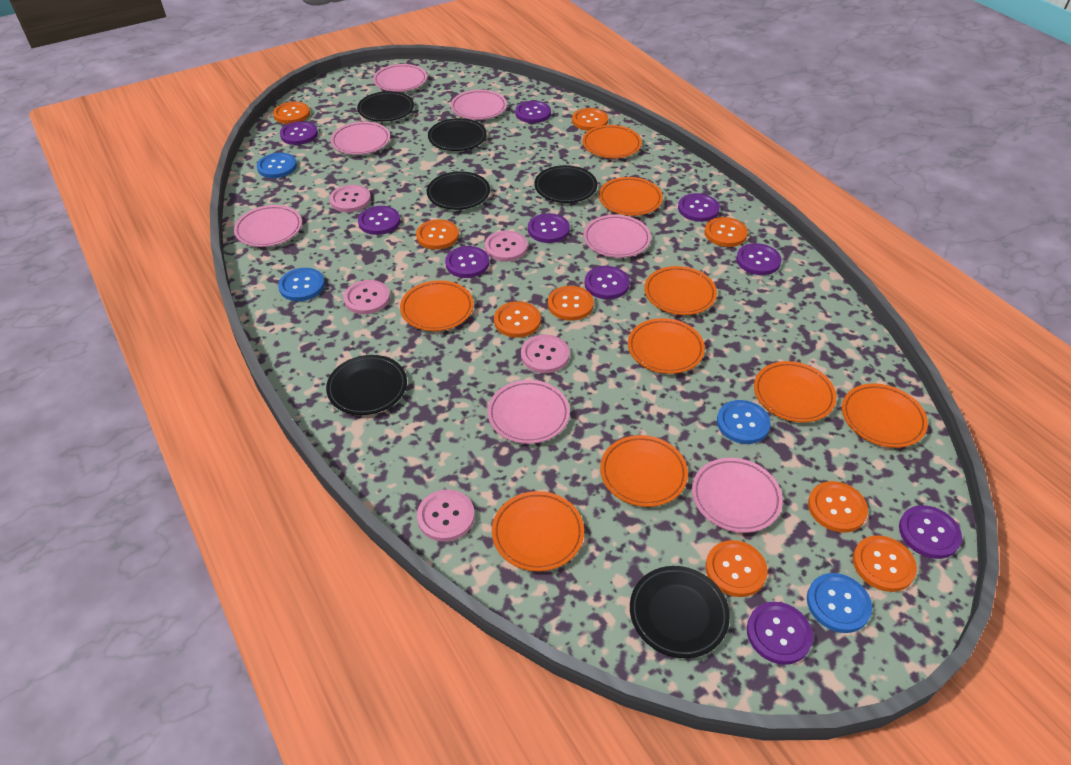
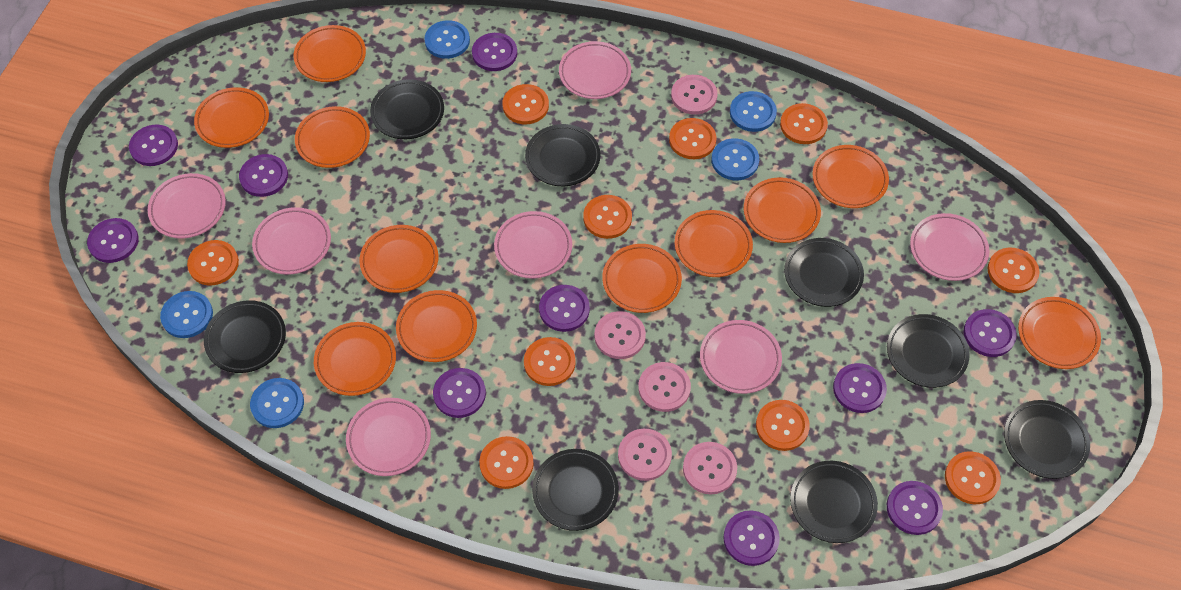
black plate: [326,355,407,415] [357,91,414,122] [427,171,490,210] [428,118,487,151] [534,165,597,203] [630,566,730,658] = 6 -> [204,300,286,373] [370,79,444,139] [525,124,601,186] [532,449,619,531] [784,238,864,307] [790,461,878,543] [887,314,970,388] [1004,400,1090,479] = 8
blue button: [257,153,297,178] [278,268,325,301] [717,400,771,444] [807,573,872,633] = 4 -> [160,291,213,338] [250,378,304,428] [424,20,470,59] [711,138,759,180] [730,91,777,132] = 5
orange button: [273,102,310,124] [416,219,459,250] [494,301,541,338] [548,286,594,321] [572,108,608,131] [705,217,748,247] [706,540,768,597] [808,481,868,532] [853,535,917,592] = 9 -> [187,240,239,286] [479,436,534,489] [502,84,549,124] [524,337,576,386] [583,195,632,239] [669,118,716,159] [756,400,810,451] [780,103,828,144] [945,451,1001,504] [988,248,1039,293] = 10
orange plate: [400,280,474,331] [492,491,584,571] [582,125,642,158] [599,177,663,216] [600,435,688,507] [628,318,705,374] [644,266,717,315] [754,361,836,422] [842,383,928,448] = 9 -> [194,87,269,148] [294,25,366,82] [295,106,370,168] [314,322,396,396] [359,225,438,293] [396,290,477,362] [602,244,682,313] [674,210,753,277] [744,177,821,243] [812,145,889,208] [1018,297,1101,369] = 11

